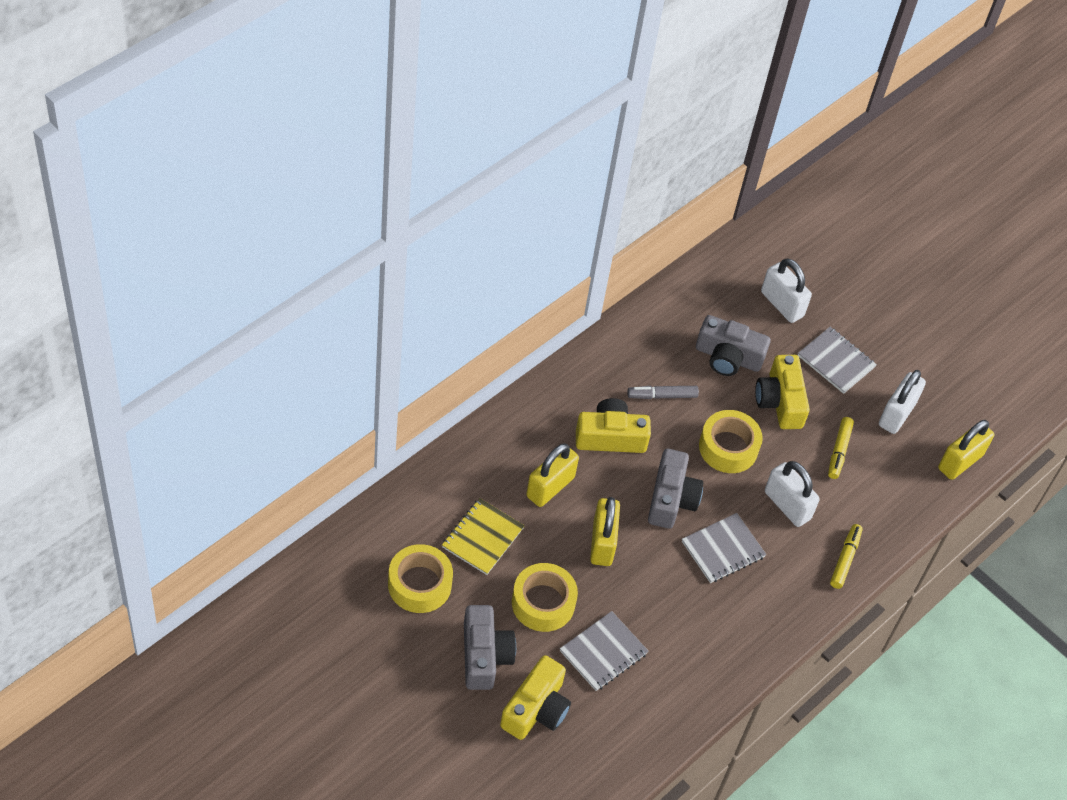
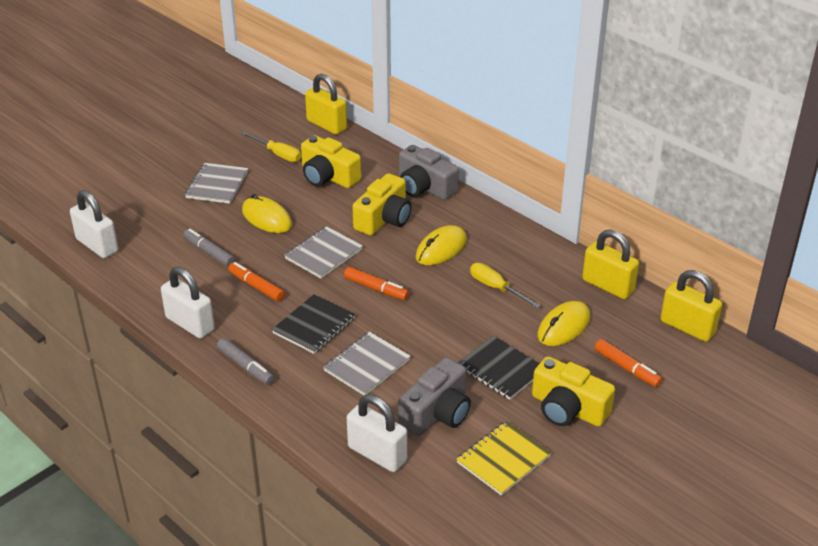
black notebook: none = 0 -> [272,294,355,354] [457,336,540,400] = 2
grey camera: [464,605,516,690] [648,449,703,529] [696,315,771,376] = 3 -> [398,357,471,436] [399,145,459,200] = 2
grey marker: [627,386,699,399] = 1 -> [183,229,235,267] [217,338,274,385] = 2
orange marker: none = 0 -> [228,262,285,301] [344,267,409,300] [595,339,662,387] = 3
yellow marker: [828,417,854,479] [830,524,862,589] = 2 -> none = 0
yellow mouse: none = 0 -> [242,194,292,233] [416,225,467,265] [537,301,590,346] = 3
yellow screwdriver: none = 0 -> [241,132,301,162] [470,263,541,308] = 2
yellow tape: [388,544,453,613] [512,563,578,632] [699,410,763,473] = 3 -> none = 0

